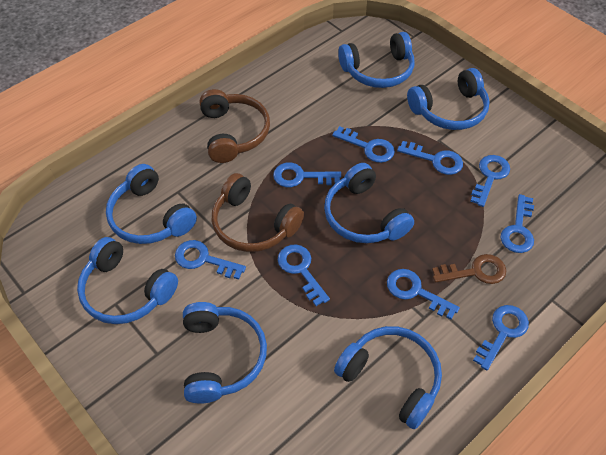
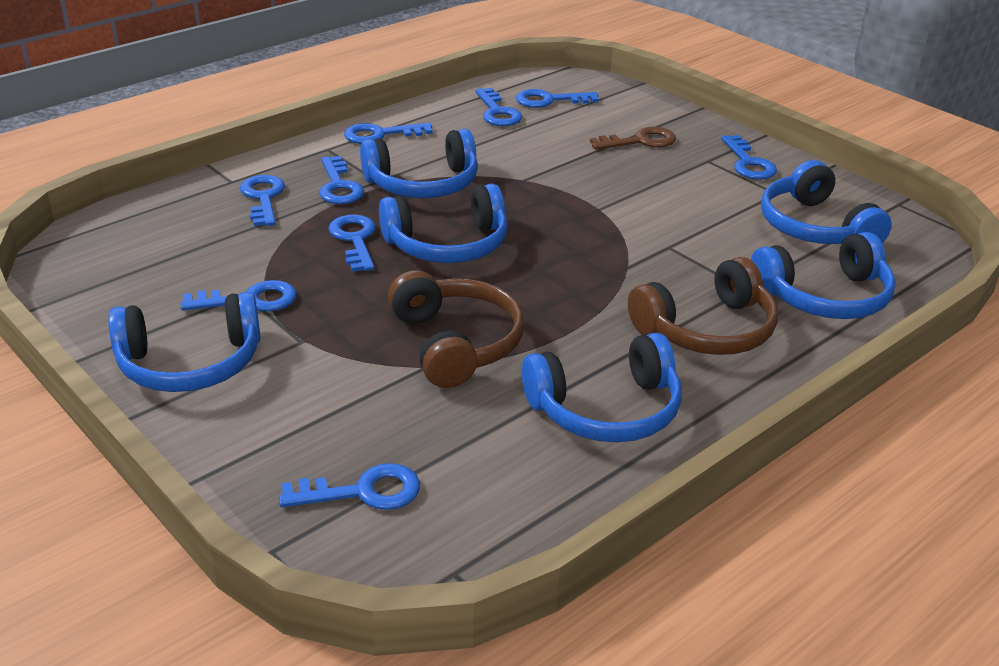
blue headphones: [77,237,178,324] [106,164,197,244] [183,302,267,404] [324,163,414,243] [334,326,442,429] [338,32,414,88] [407,68,490,130] = 7 -> [108,292,261,392] [360,129,478,198] [379,184,508,263] [522,333,682,442] [751,232,896,319] [761,160,892,244] = 6

